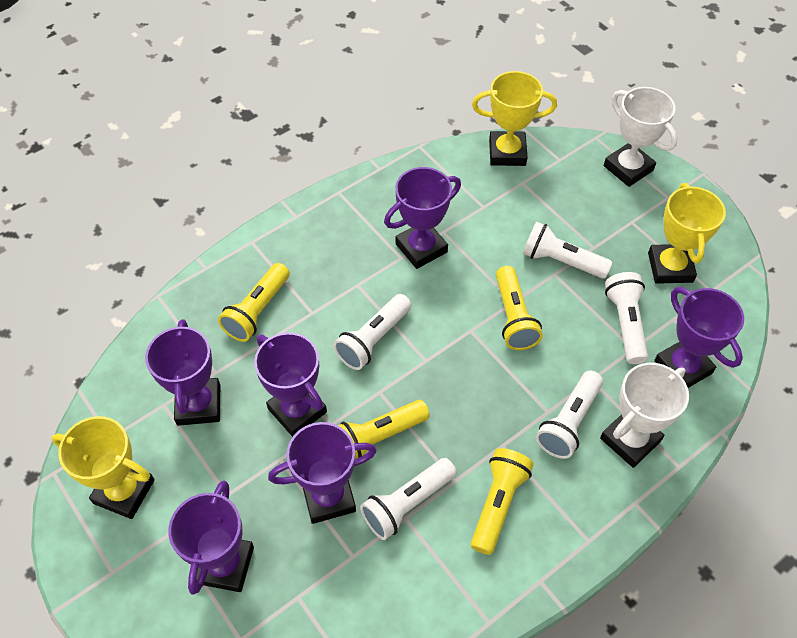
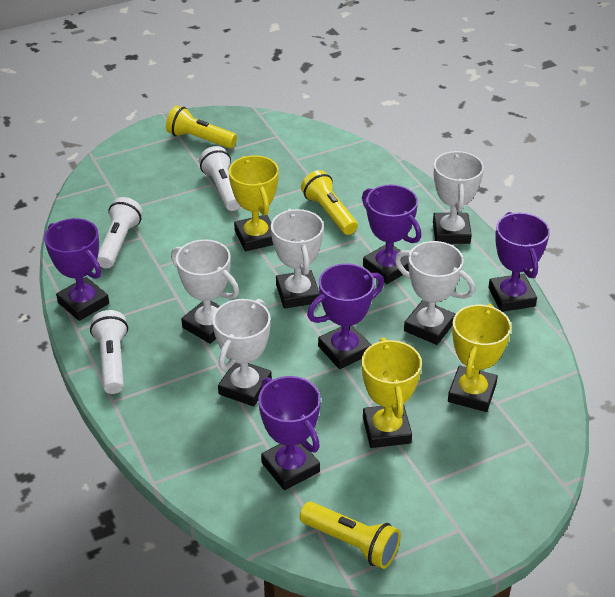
purple trophy: [145,319,220,426] [168,480,254,595] [254,332,327,437] [268,422,377,524] [384,167,461,269] [654,287,744,388] = 6 -> [44,218,109,321] [258,376,321,490] [307,263,384,369] [362,185,421,284] [488,212,550,312] = 5
white flashlight: [333,294,412,370] [360,458,457,540] [523,221,612,279] [536,371,603,459] [605,272,648,364] = 5 -> [90,310,128,394] [97,197,143,268] [199,146,241,211] = 3
white trophy: [600,363,689,468] [604,87,678,187] = 2 -> [171,239,239,344] [213,299,272,407] [271,209,324,309] [395,241,475,345] [433,151,484,244] = 5
yellow flashlight: [218,263,290,342] [338,400,430,459] [471,448,534,555] [496,266,543,350] = 4 -> [166,105,237,149] [299,502,401,569] [301,170,358,235] = 3

